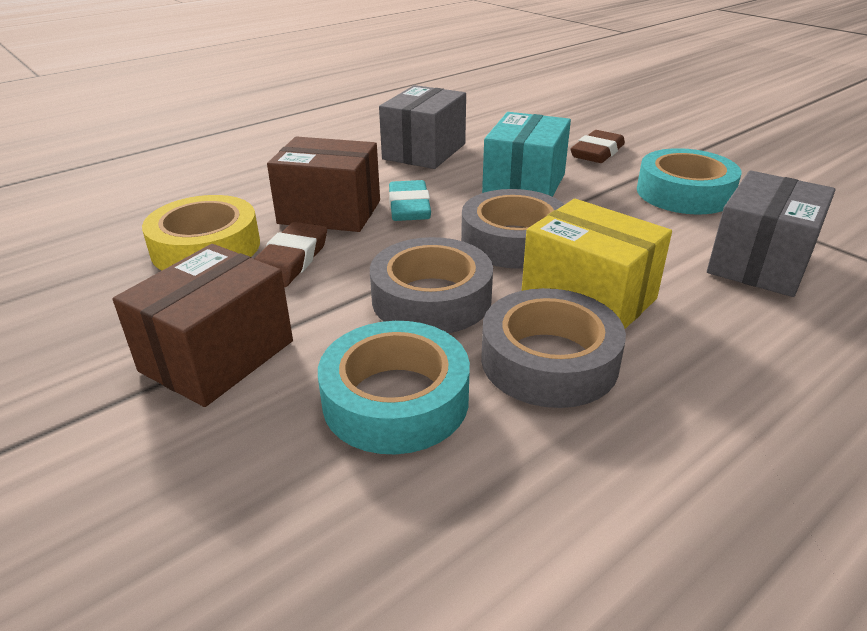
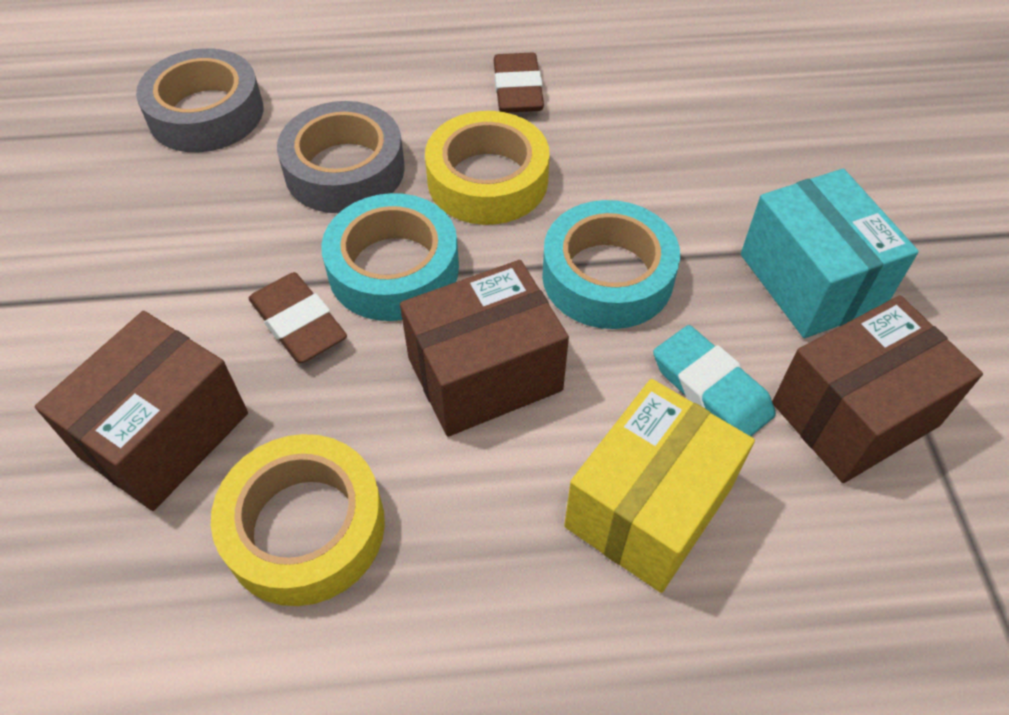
brown box: [113,244,293,407] [267,137,380,232] = 2 -> [35,311,248,511] [400,260,569,437] [772,295,983,483] = 3
grey box: [379,85,466,169] [707,170,836,297] = 2 -> none = 0
grey tape: [370,237,493,333] [461,189,565,269] [481,288,626,408] = 3 -> [136,48,263,152] [277,101,405,213] = 2
yellow tape: [142,195,260,270] = 1 -> [211,434,385,606] [425,111,550,225] = 2

